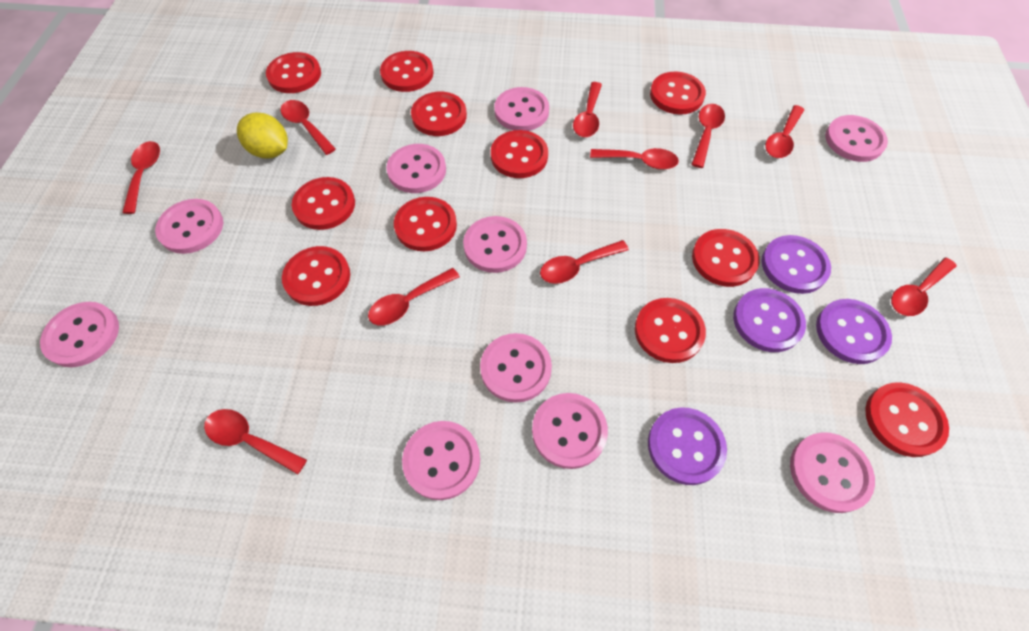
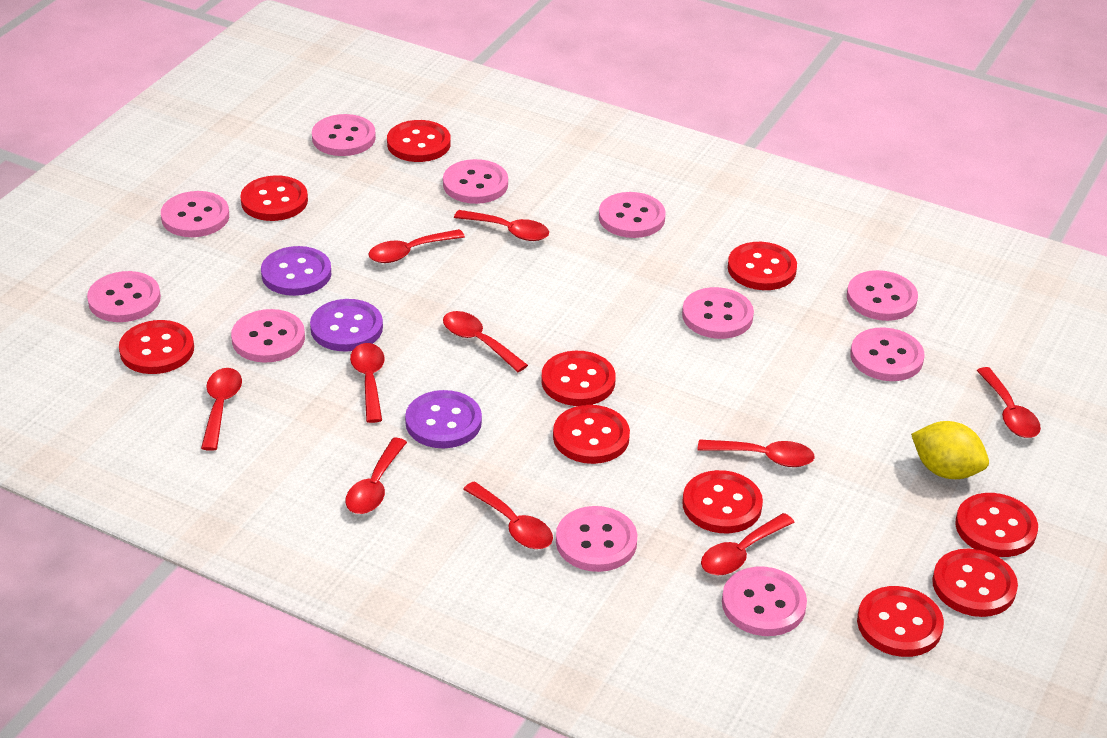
pink button: [40,302,119,367] [155,199,223,254] [386,144,446,193] [402,421,480,500] [463,216,527,273] [480,333,552,403] [494,87,549,131] [532,393,608,469] [790,432,875,513] [825,115,888,162] = 10 -> [87,271,161,322] [161,191,229,237] [231,309,305,363] [312,114,376,156] [443,159,508,204] [556,506,637,572] [599,192,665,238] [682,287,754,339] [722,567,807,636] [847,270,918,321] [850,327,924,381] = 11
purple button: [648,407,727,485] [733,288,806,352] [761,235,831,294] [816,299,892,364] = 4 -> [261,246,331,296] [310,299,383,351] [405,390,482,448] = 3
red button: [266,52,321,93] [282,246,350,306] [292,177,355,230] [380,51,434,92] [394,197,457,251] [411,92,467,136] [491,130,548,178] [635,298,706,363] [650,72,706,115] [692,229,760,287] [865,382,949,457] = 11 -> [119,320,194,374] [240,175,308,221] [387,120,451,162] [541,351,616,406] [553,405,630,464] [682,470,763,533] [728,242,797,290] [857,586,944,657] [932,549,1018,617] [955,493,1038,557] = 10

